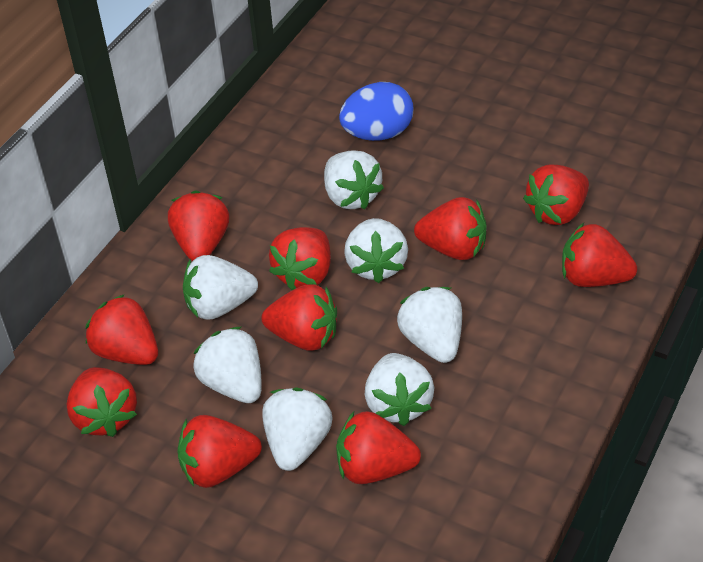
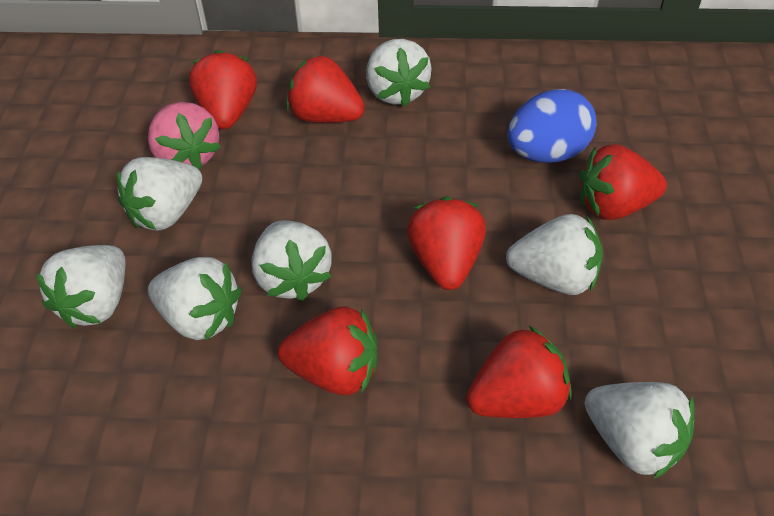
pink strawberry: none = 0 -> [148,102,221,170] = 1
red strawberry: [67,367,137,437] [86,294,158,365] [168,190,229,261] [177,415,262,488] [261,284,337,351] [269,227,331,290] [336,411,421,484] [414,197,487,260] [523,165,589,225] [562,223,637,287] = 10 -> [189,50,257,129] [278,306,377,395] [286,55,365,123] [407,197,486,290] [466,326,572,418] [579,144,667,220] = 6

